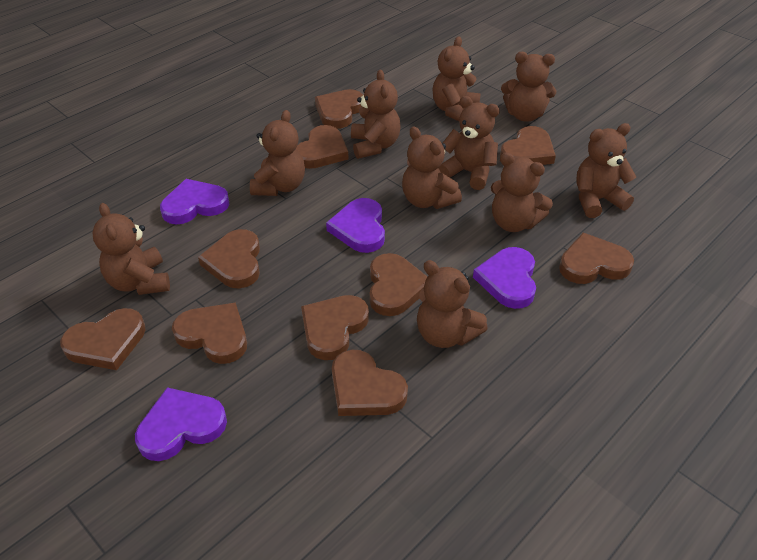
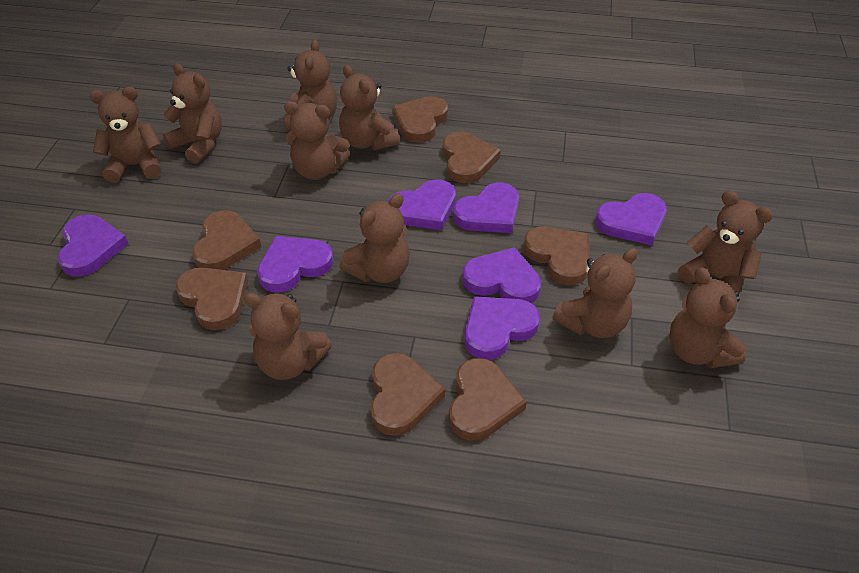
brown heart: [60,308,146,370] [172,302,247,364] [198,229,260,289] [296,125,349,169] [301,295,369,360] [315,89,363,129] [332,350,408,416] [369,253,428,316] [500,126,556,165] [559,233,634,284] = 10 -> [176,268,248,330] [192,210,261,270] [370,353,445,436] [392,96,448,143] [442,132,501,184] [449,358,527,441] [523,226,590,285] = 7
purple heart: [135,387,227,461] [160,179,229,224] [326,198,385,253] [473,247,536,309] = 4 -> [58,215,128,276] [257,236,333,293] [388,179,456,230] [453,182,519,233] [462,247,541,303] [464,296,540,360] [595,193,667,245] = 7

